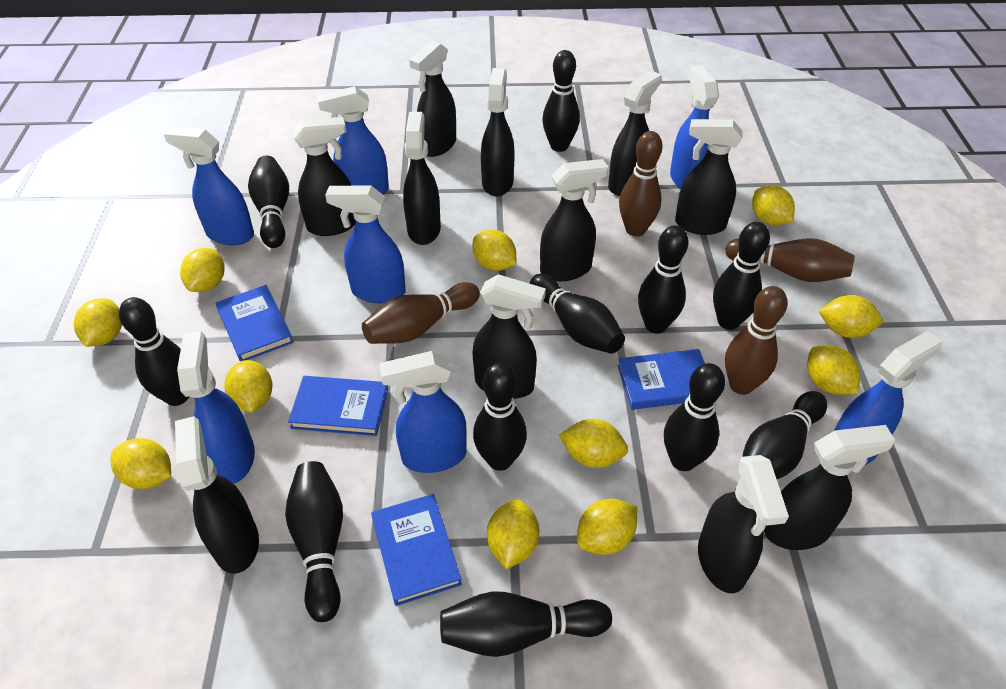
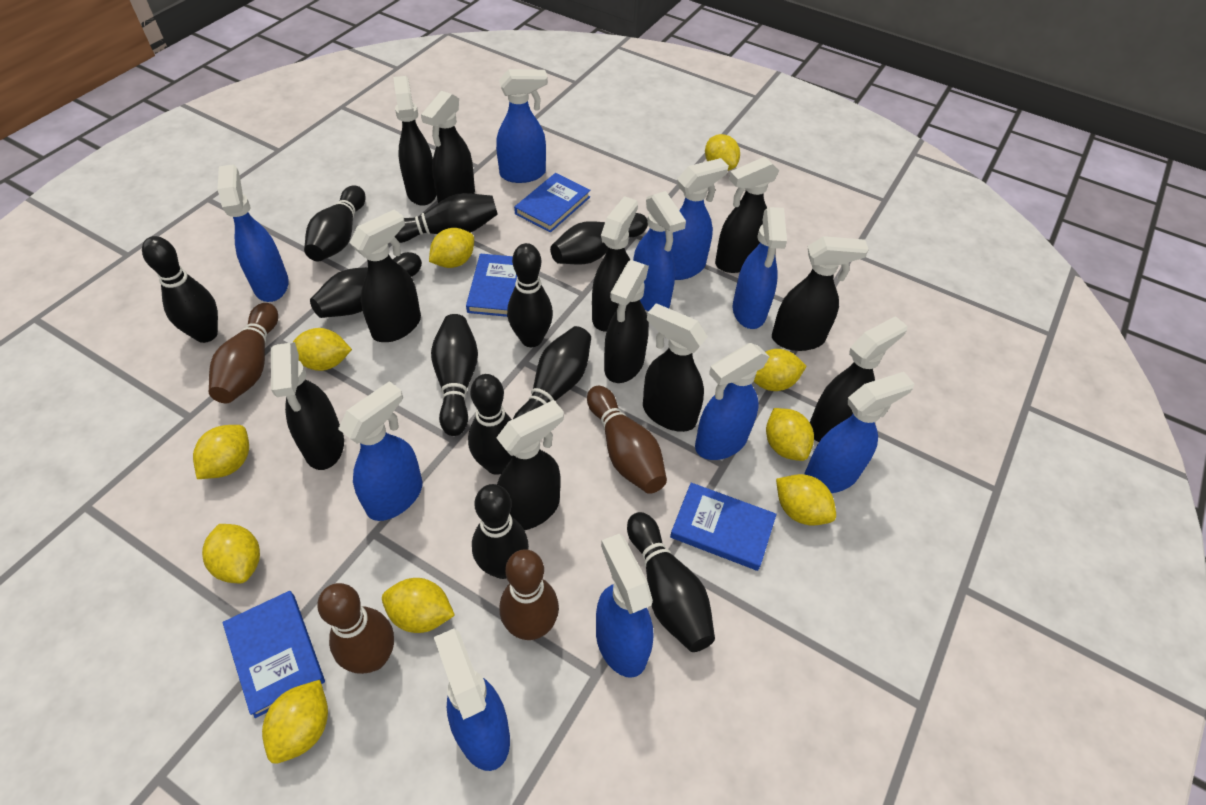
blue spray bottle: [164,127,254,245] [177,331,255,484] [317,86,389,195] [325,185,406,303] [379,351,467,473] [670,65,719,189] [834,331,942,466] = 7 -> [217,164,289,302] [338,381,422,521] [434,629,510,771] [496,69,548,183] [596,534,653,678] [633,191,686,311] [671,158,729,280] [695,343,769,460] [733,207,787,329] [804,372,914,493] = 10
yellow lemon: [74,298,122,347] [111,438,171,489] [180,248,224,292] [224,360,273,412] [472,230,516,271] [487,499,540,569] [559,419,628,468] [577,499,637,555] [752,185,795,225] [807,345,860,395] [818,295,883,338] = 11 -> [193,425,249,479] [202,524,260,583] [262,680,328,764] [293,328,352,371] [382,578,455,633] [429,228,474,268] [705,134,740,171] [754,349,807,391] [766,408,814,461] [776,474,836,525] = 10

